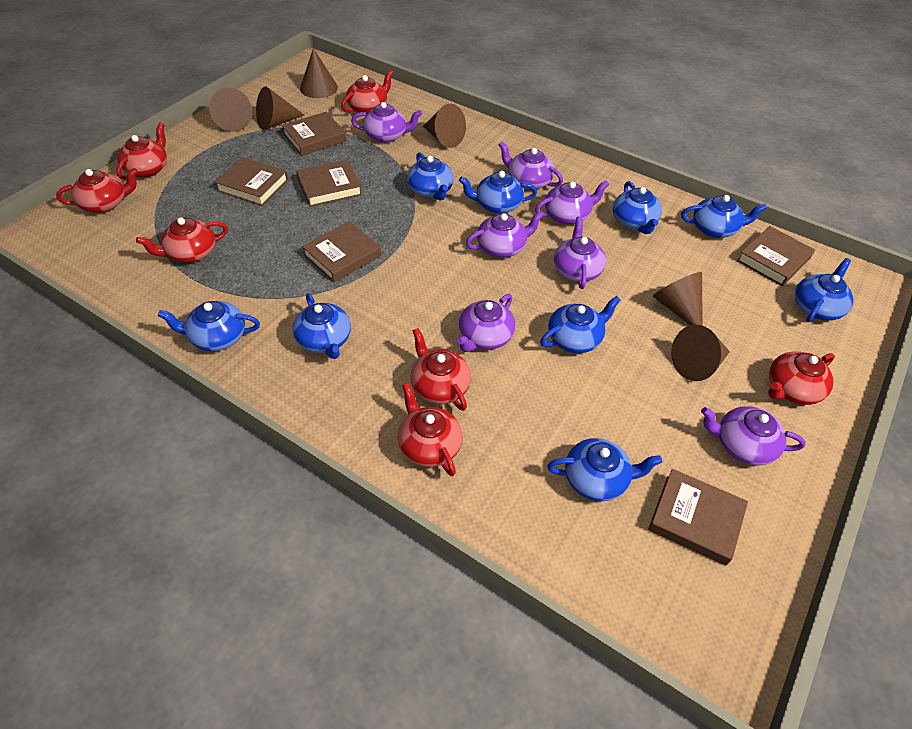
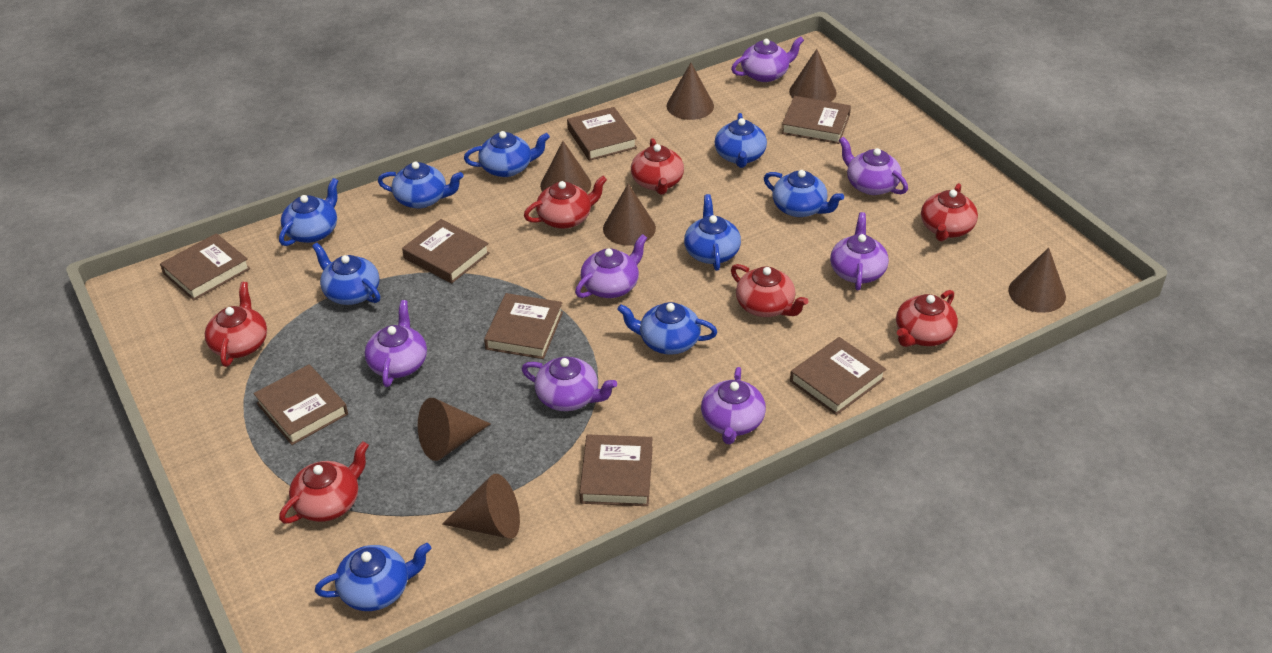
brown book: [215,157,288,206] [282,112,347,156] [296,160,362,207] [302,221,381,282] [648,469,748,566] [737,226,815,286] = 6 -> [160,233,250,300] [254,364,348,445] [402,219,490,284] [484,293,563,359] [567,107,637,161] [579,434,653,506] [782,96,851,144] [790,337,886,415] = 8
brown cone: [209,88,252,132] [256,87,304,130] [300,48,338,98] [423,104,466,148] [653,272,703,326] [671,325,730,381] = 6 -> [418,398,490,461] [442,474,520,539] [540,141,591,193] [603,183,656,246] [667,63,714,120] [789,49,837,102] [1008,248,1066,313] = 7

